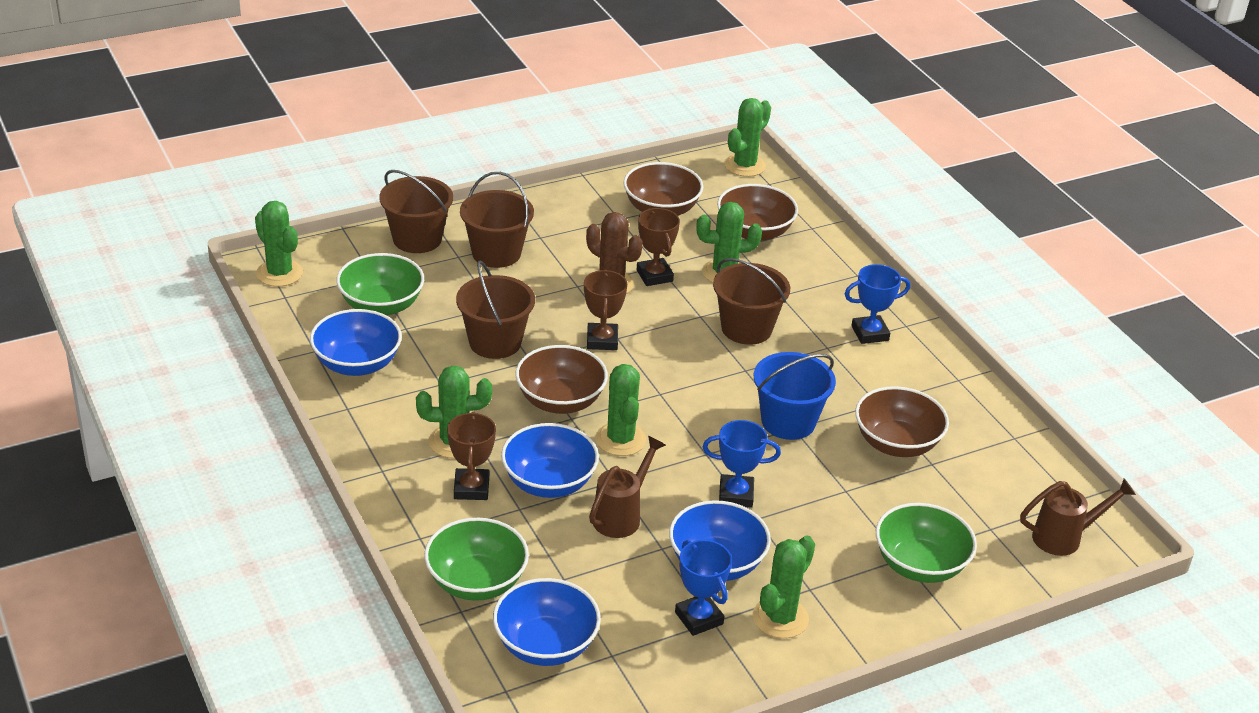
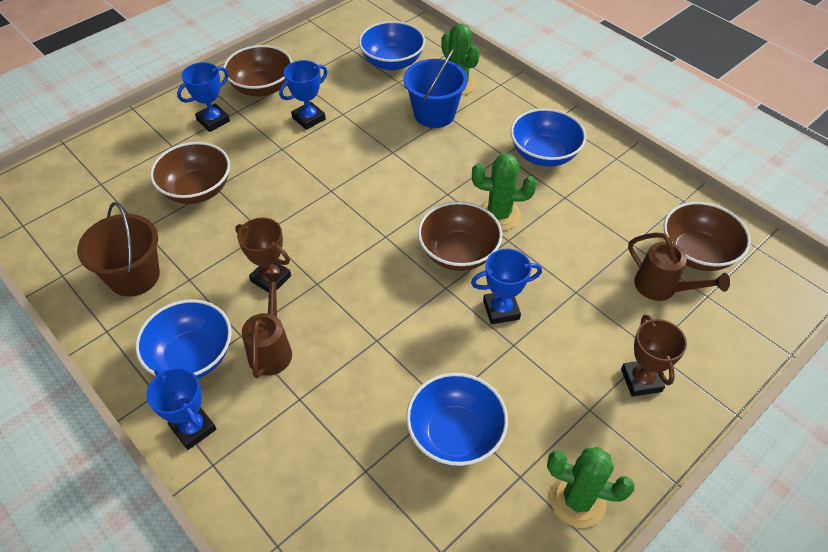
blue trophy: [675,540,732,636] [703,420,781,508] [845,264,910,344] = 3 -> [146,367,216,450] [177,62,230,132] [279,60,327,130] [471,249,542,324] = 4
brown bucket: [379,170,453,253] [456,261,535,359] [460,172,534,268] [713,258,790,345] = 4 -> [77,202,160,297] = 1
brown cactus: [586,212,643,294] = 1 -> none = 0
brown trophy: [447,412,496,500] [584,270,627,350] [637,208,680,286] = 3 -> [235,218,291,293] [621,315,687,397] = 2
green bowl: [336,253,424,316] [424,518,529,601] [876,503,977,583] = 3 -> none = 0
green cactus: [255,201,303,287] [416,365,492,458] [595,364,646,456] [696,202,762,283] [725,98,771,177] [753,536,815,638] = 6 -> [441,24,480,95] [472,153,537,230] [547,447,635,528] = 3

